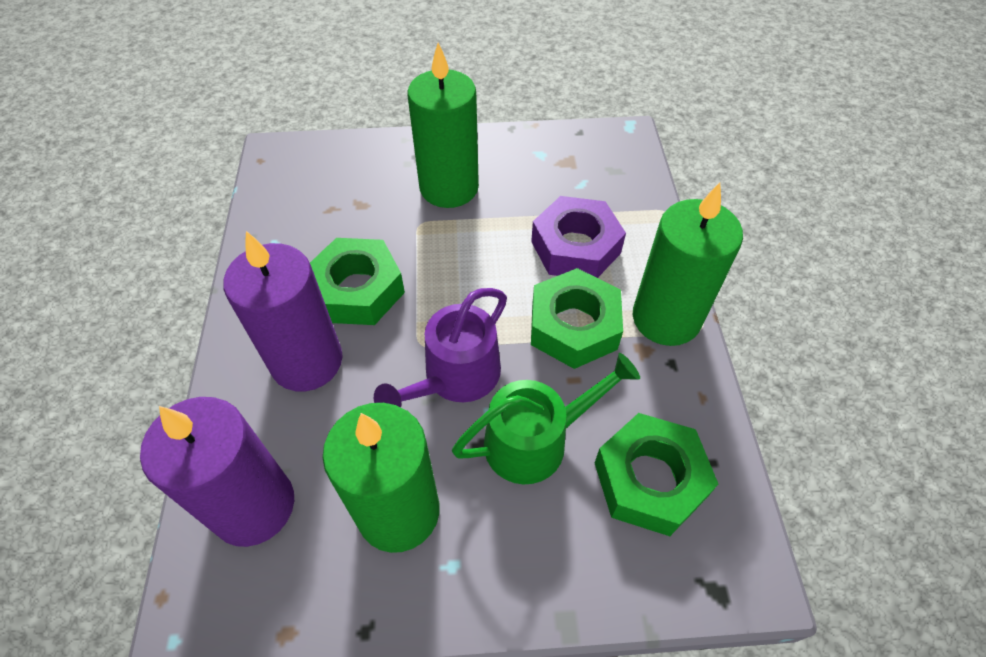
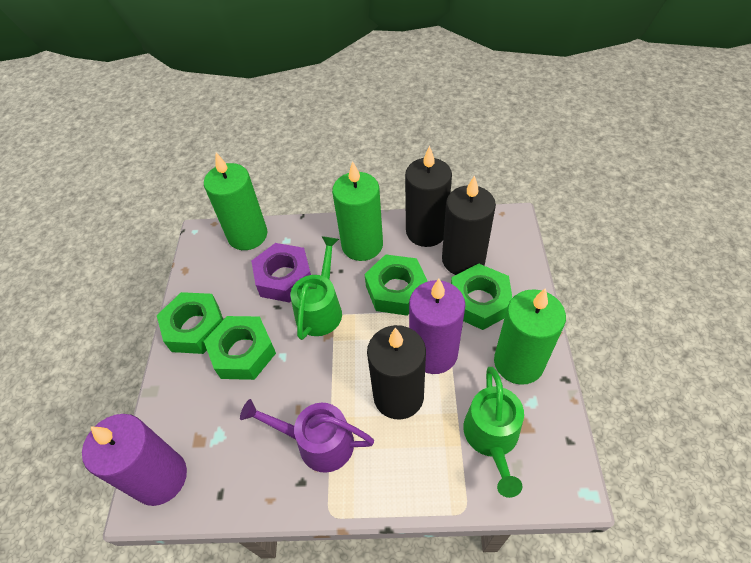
black candle: none = 0 -> [367,325,426,420] [405,146,452,247] [442,175,496,275] = 3
green nut: [310,238,405,325] [531,268,623,369] [595,413,718,536] = 3 -> [157,292,223,354] [204,316,276,380] [364,254,428,316] [451,264,512,330] = 4
green watering can: [452,353,640,484] = 1 -> [290,236,342,340] [463,367,524,498] = 2

